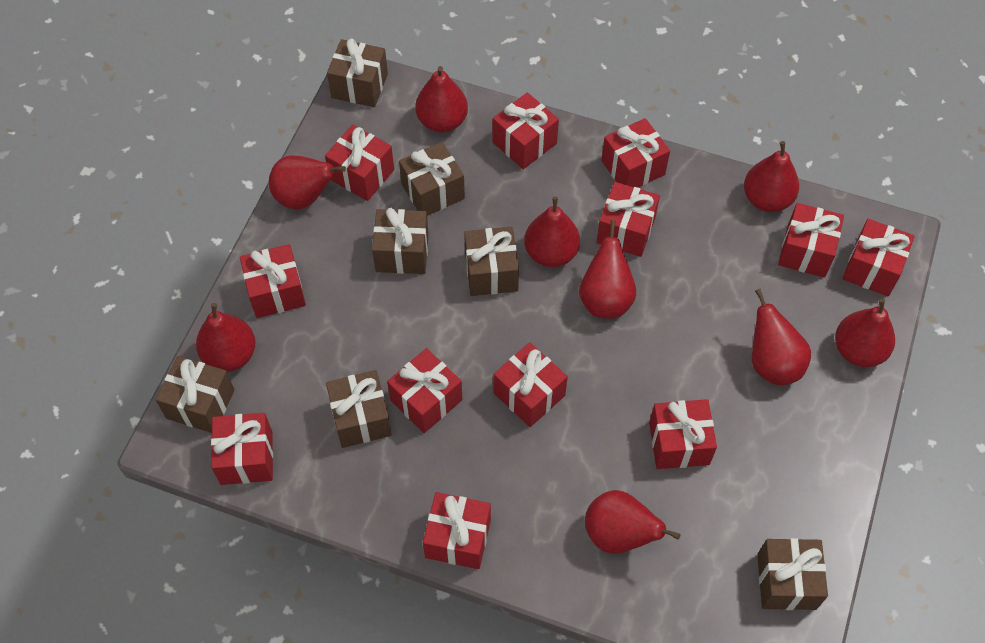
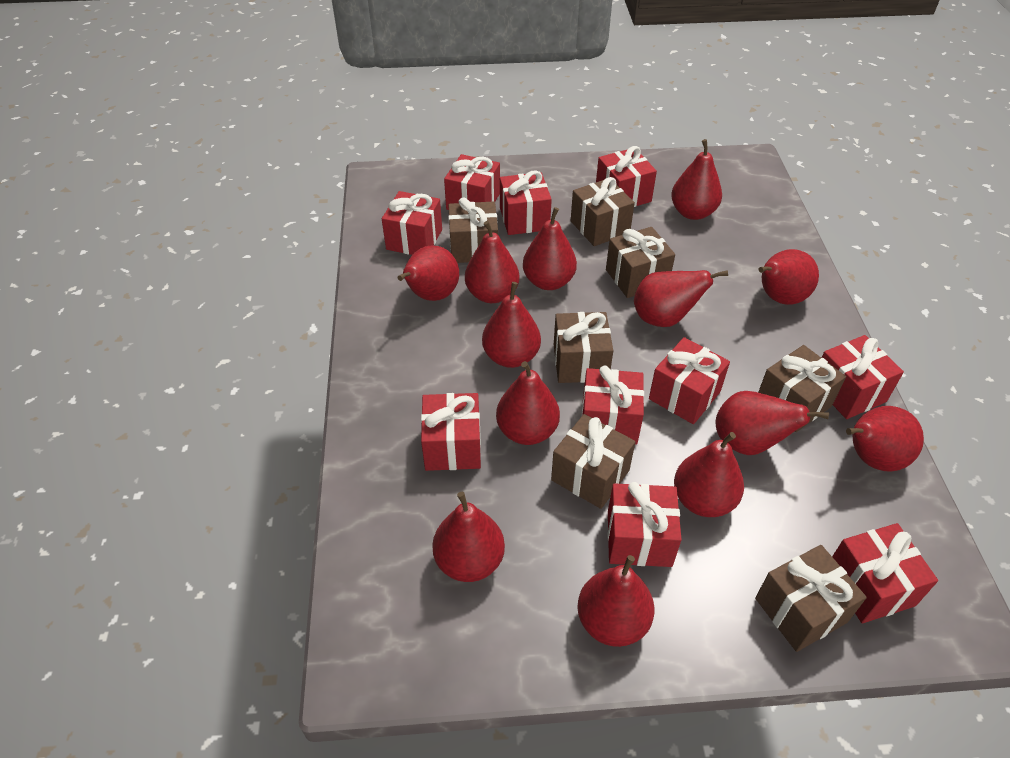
red gift: [211,413,273,485] [240,244,306,318] [325,124,394,201] [387,348,462,433] [423,492,491,569] [493,92,559,169] [493,342,568,427] [596,182,660,257] [601,118,670,188] [649,399,717,469] [778,203,844,278] [842,219,915,296] = 12 -> [382,191,442,255] [421,393,481,471] [444,154,500,210] [500,170,552,235] [581,366,644,445] [596,146,657,207] [608,482,682,567] [649,337,730,424] [821,335,904,419] [832,523,938,623] = 10
red pear: [196,303,256,372] [269,155,346,210] [415,66,468,133] [524,197,580,267] [579,220,636,319] [585,490,681,554] [744,141,799,212] [752,289,811,386] [835,298,895,367] = 9 -> [398,246,459,301] [432,492,505,582] [465,221,519,303] [482,282,541,368] [496,361,560,445] [523,207,577,290] [577,555,655,647] [634,270,728,327] [671,139,722,220] [674,432,744,517] [716,391,829,455] [759,249,819,305] [846,406,924,471] = 13

